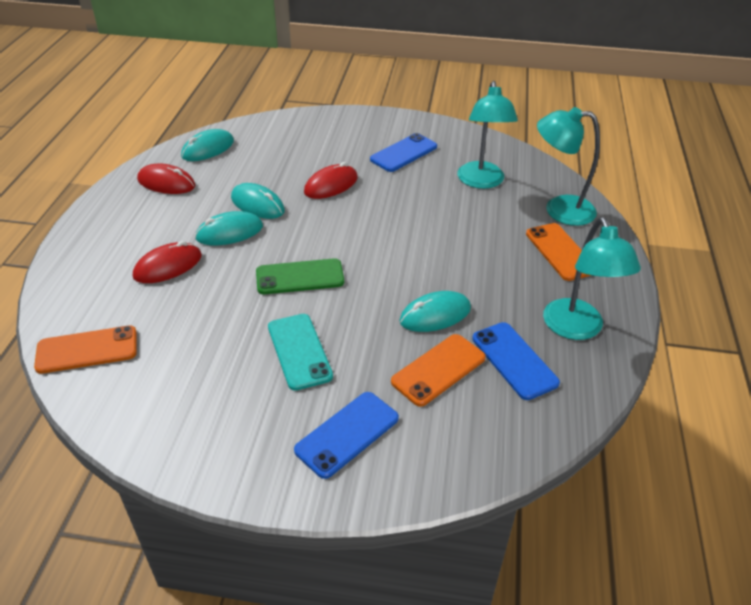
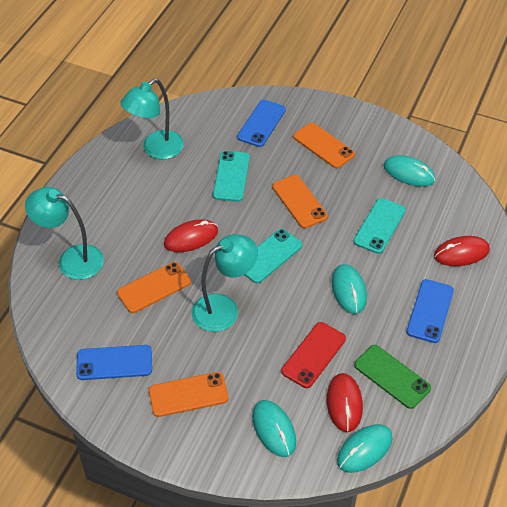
orange phone: [34,326,137,374] [391,334,486,407] [526,223,592,281] = 3 -> [117,262,191,313] [149,372,228,417] [272,175,328,228] [293,123,355,168] = 4
red phone: none = 0 -> [281,322,346,388] = 1
turquoise phone: [268,314,333,391] = 1 -> [213,151,250,202] [244,229,302,283] [353,198,406,254] = 3

